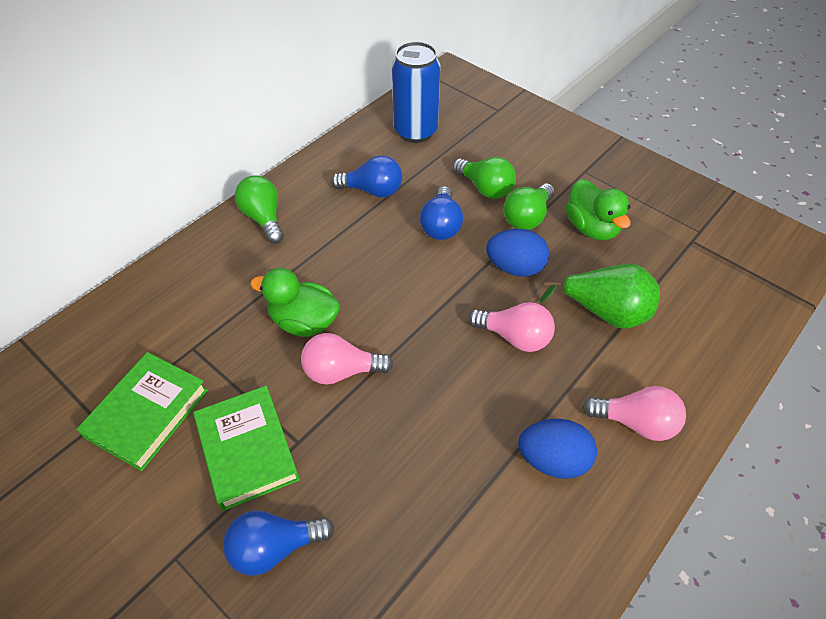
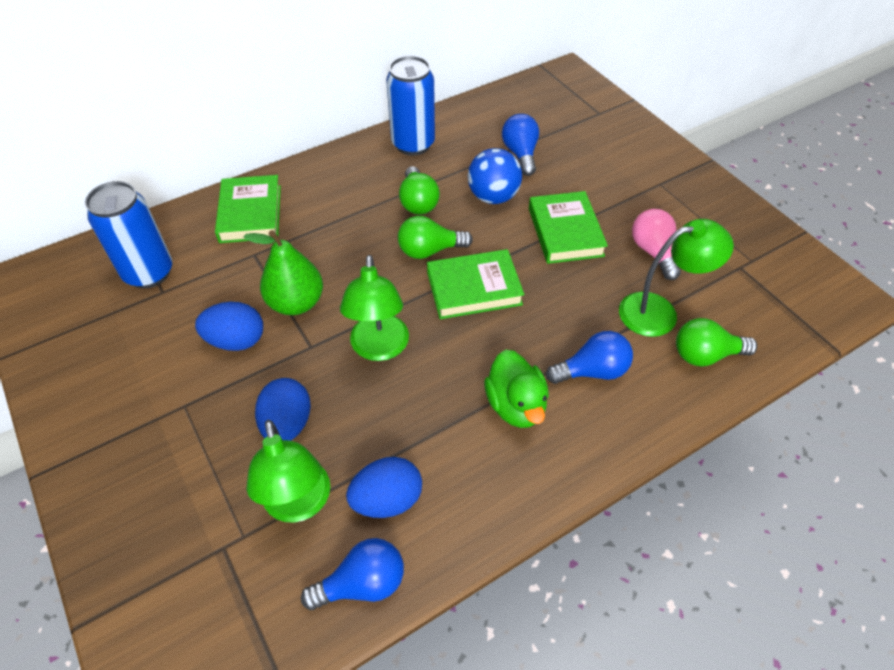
blue ball: none = 0 -> [468,148,522,204] = 1
blue can: [392,41,441,143] = 1 -> [85,181,172,288] [386,56,435,156] = 2
blue egg: [486,229,549,277] [518,419,597,479] = 2 -> [195,302,263,351] [255,378,311,441] [346,457,422,518] = 3
green book: [76,352,208,471] [193,386,300,511] = 2 -> [215,175,281,243] [427,249,524,319] [529,191,608,264] = 3
green duck: [250,268,340,337] [566,179,631,240] = 2 -> [484,350,549,428] = 1
green lamp: none = 0 -> [246,420,330,523] [340,255,409,361] [619,219,734,337] = 3
pink light bulb: [301,333,393,385] [468,302,555,352] [583,386,686,441] = 3 -> [632,209,681,280] = 1

